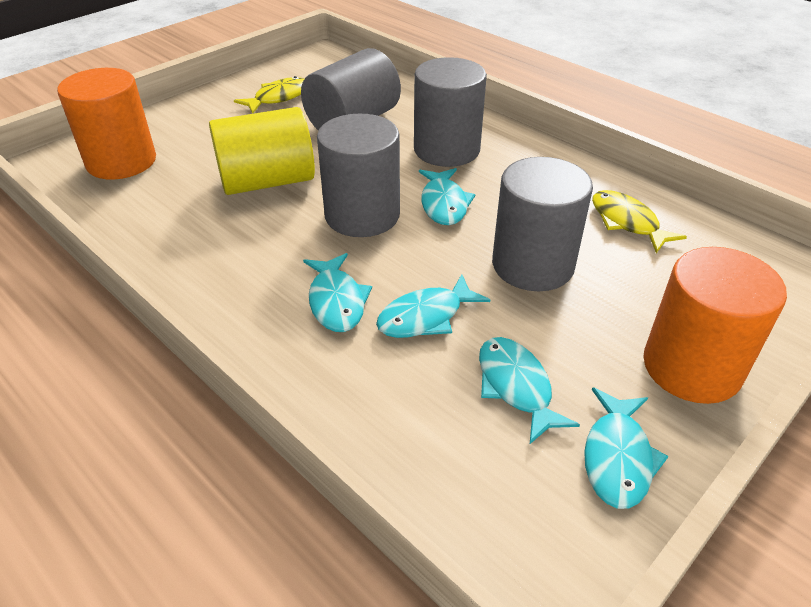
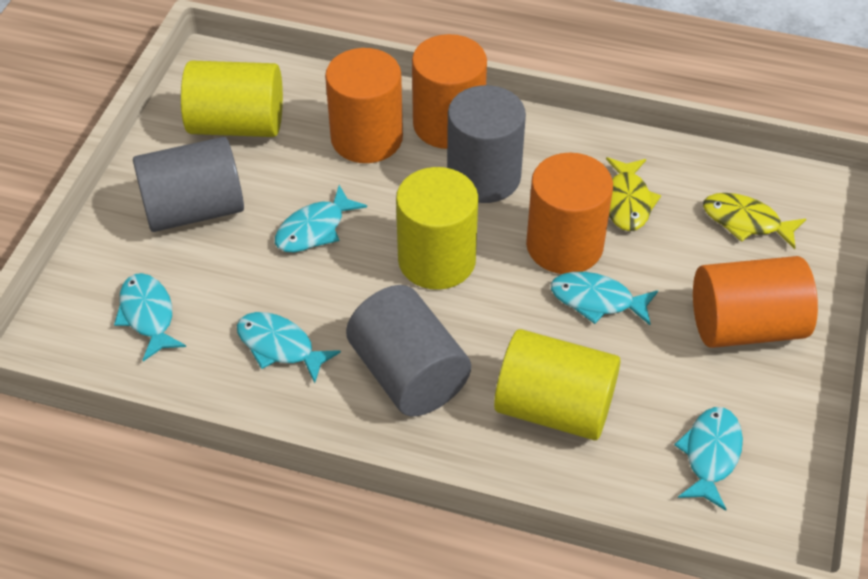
grey cylinder: [301,48,401,131] [317,114,400,237] [414,57,487,167] [492,157,593,291] = 4 -> [133,137,244,232] [346,285,471,416] [447,85,526,203] = 3
orange cylinder: [57,68,156,180] [643,247,787,404] = 2 -> [325,48,403,163] [412,34,487,149] [526,153,613,274] [693,256,818,348] = 4
yellow cylinder: [209,107,315,195] = 1 -> [181,61,283,137] [396,167,478,290] [494,329,620,440] = 3

